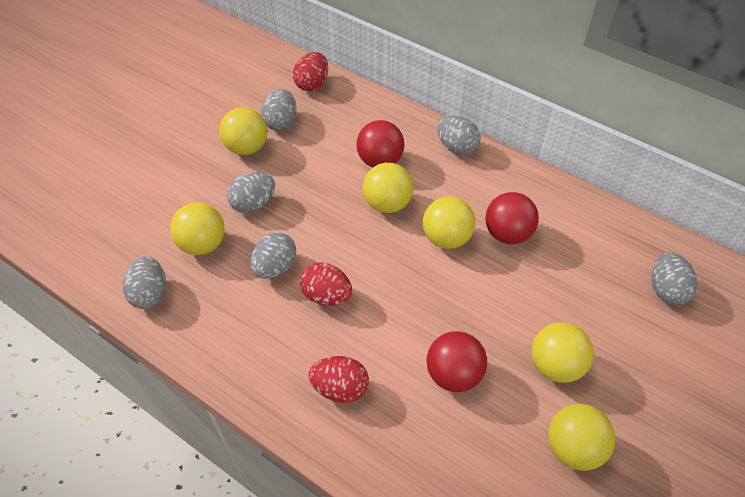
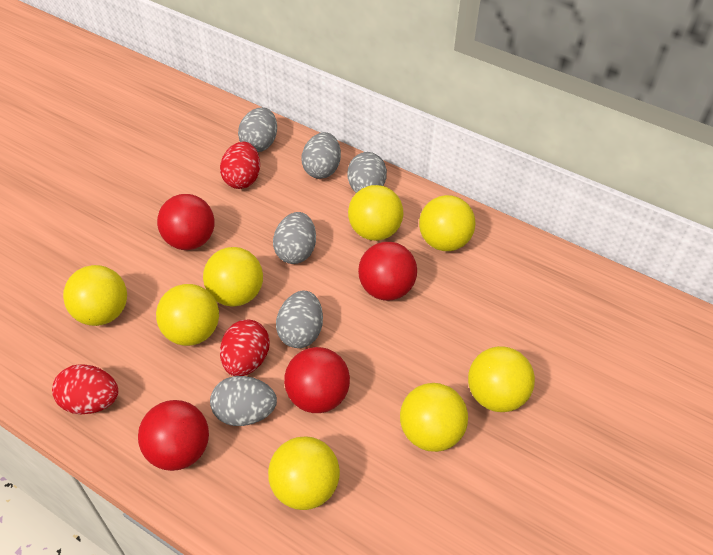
red ball: [356,120,405,168] [427,331,487,392] [485,192,539,244] = 3 -> [138,400,209,471] [157,194,215,250] [284,347,350,413] [358,242,417,301] = 4
yellow ball: [170,203,225,255] [219,107,268,155] [363,163,413,213] [423,196,475,249] [532,322,594,383] [548,404,615,471] = 6 -> [63,265,127,326] [156,284,219,346] [203,247,263,307] [268,436,340,510] [348,185,404,241] [400,383,468,452] [419,195,476,251] [468,346,535,412] = 8

